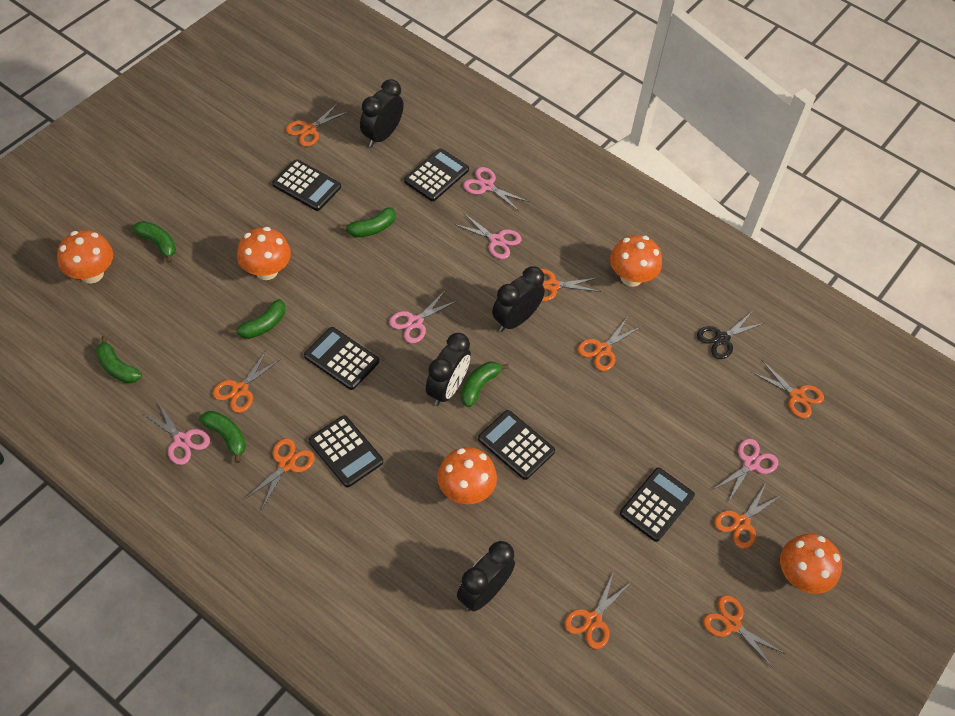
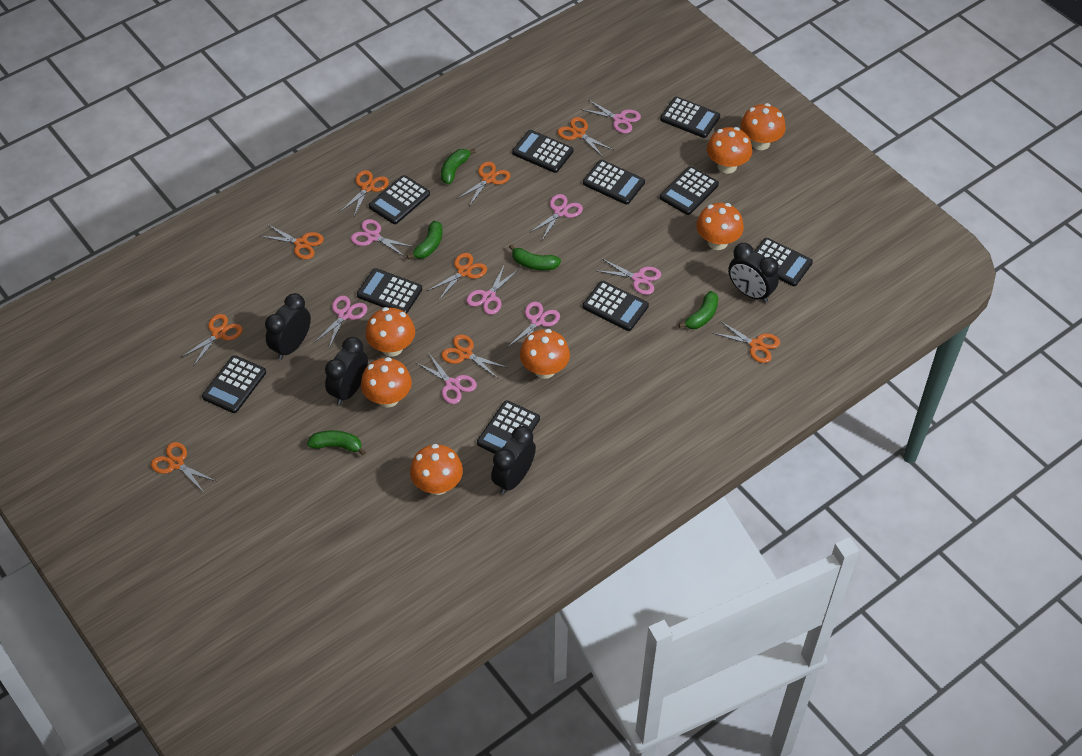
black calculator: [272,159,341,211] [304,327,379,390] [309,415,383,487] [404,148,469,201] [478,410,555,480] [620,468,695,542] = 6 -> [202,355,266,413] [357,268,422,313] [369,175,430,224] [477,400,540,454] [512,130,573,173] [583,160,645,205] [583,281,649,331] [660,97,720,138] [660,166,719,215] [754,238,813,286] = 10
black scissors: [697,311,764,359] = 1 -> none = 0
green banana: [96,336,142,383] [132,221,176,263] [199,411,246,463] [229,299,285,339] [340,207,396,237] [461,362,509,407] = 6 -> [307,430,366,455] [407,221,443,259] [441,149,476,184] [509,244,561,270] [679,291,719,329] = 5
orange mushroom: [57,230,113,283] [237,227,291,280] [437,447,497,504] [610,235,662,287] [780,534,842,594] = 5 -> [361,357,412,408] [366,307,415,357] [410,444,463,495] [520,329,570,379] [696,203,744,250] [707,127,752,174] [741,103,786,150] = 7
pink scissors: [141,402,210,465] [389,291,457,343] [453,213,522,259] [463,167,529,212] [712,439,778,502] = 5 -> [314,296,367,348] [351,219,414,257] [415,354,477,404] [466,264,518,315] [508,302,560,347] [529,194,583,240] [580,100,641,134] [595,258,661,295] = 8

